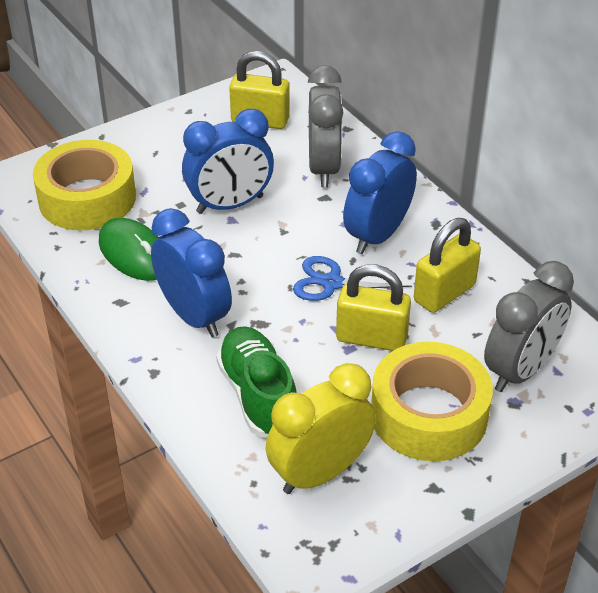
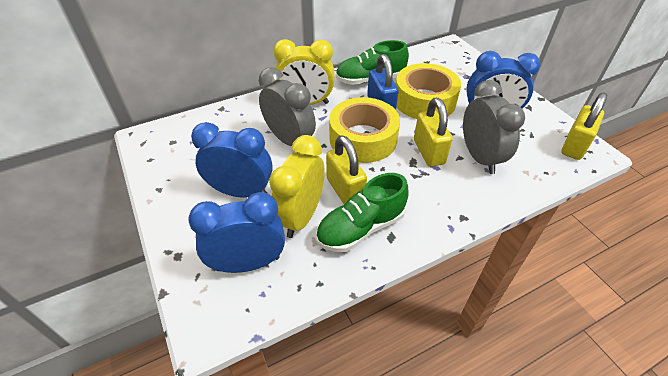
blue padlock: none = 0 -> [367,54,399,110] = 1
blue scissors: [293,256,412,301] = 1 -> none = 0
green mouse: [99,218,158,281] = 1 -> none = 0
green shoe: [216,326,297,438] = 1 -> [316,173,409,252] [335,40,409,85] = 2
yellow clock: [266,363,376,494] = 1 -> [269,135,325,238] [274,39,335,105] = 2

